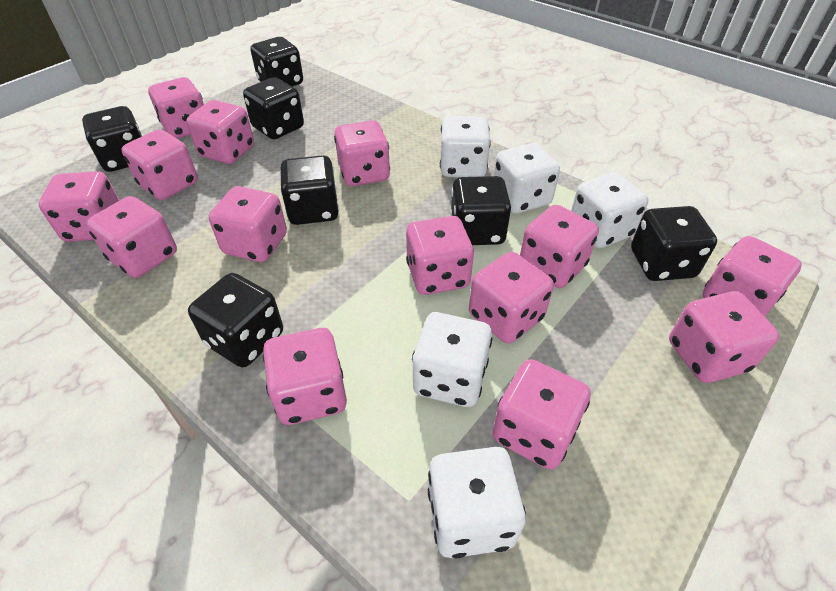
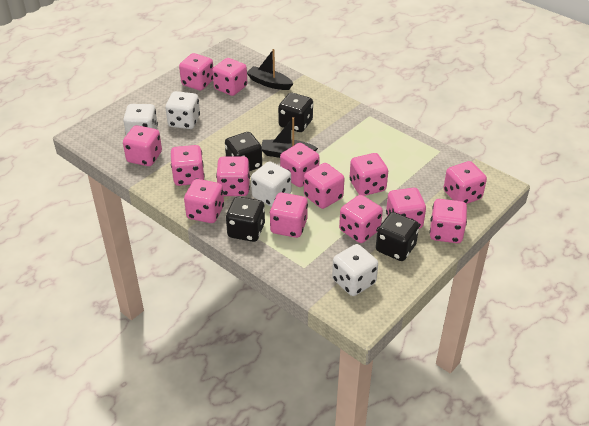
black boat: none = 0 -> [247,49,294,90] [261,117,318,158] = 2
black dice: [82,106,143,172] [188,273,283,367] [243,77,304,139] [250,37,303,87] [280,155,339,225] [450,176,511,245] [631,206,717,281] = 7 -> [225,132,262,171] [226,196,265,242] [278,93,313,132] [376,212,419,261] = 4
white dice: [412,312,492,407] [428,447,526,558] [440,116,491,177] [494,143,560,214] [571,172,648,248] = 5 -> [123,104,158,135] [165,91,200,129] [251,161,291,207] [332,244,378,296] = 4

